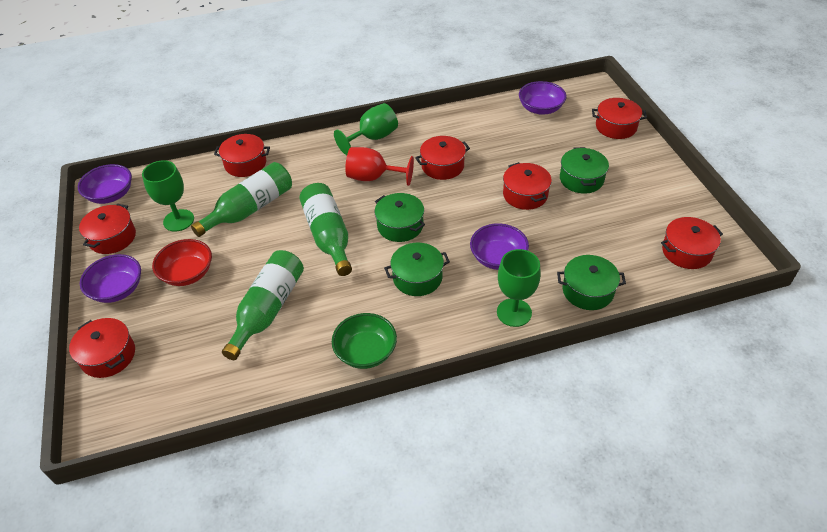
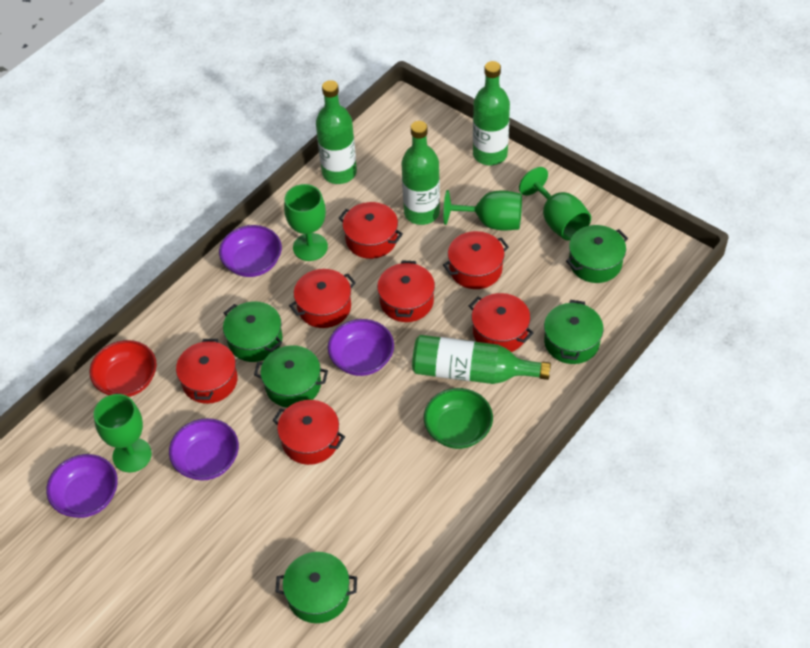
green bottle: [191,162,292,237] [222,250,304,360] [299,183,352,276] = 3 -> [316,80,357,184] [402,121,440,225] [412,335,551,384] [473,61,510,165] = 4
green goblet: [142,160,194,232] [334,103,398,155] [497,249,541,327] = 3 -> [94,394,152,472] [284,184,328,261] [443,190,522,231] [519,167,591,240] = 4
green pot: [375,193,425,242] [384,243,450,296] [557,255,626,310] [560,147,609,194] = 4 -> [223,301,283,362] [254,345,328,408] [275,552,357,623] [544,300,603,364] [566,225,628,283] = 5
red goblet: [345,147,414,186] = 1 -> none = 0

